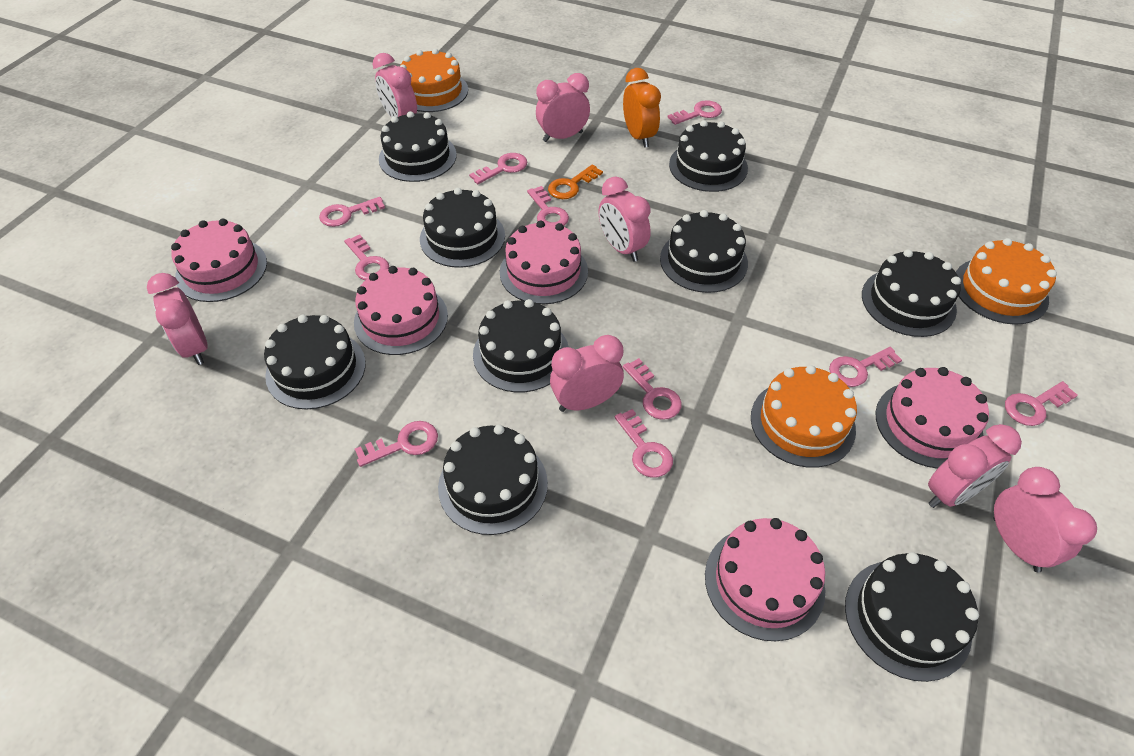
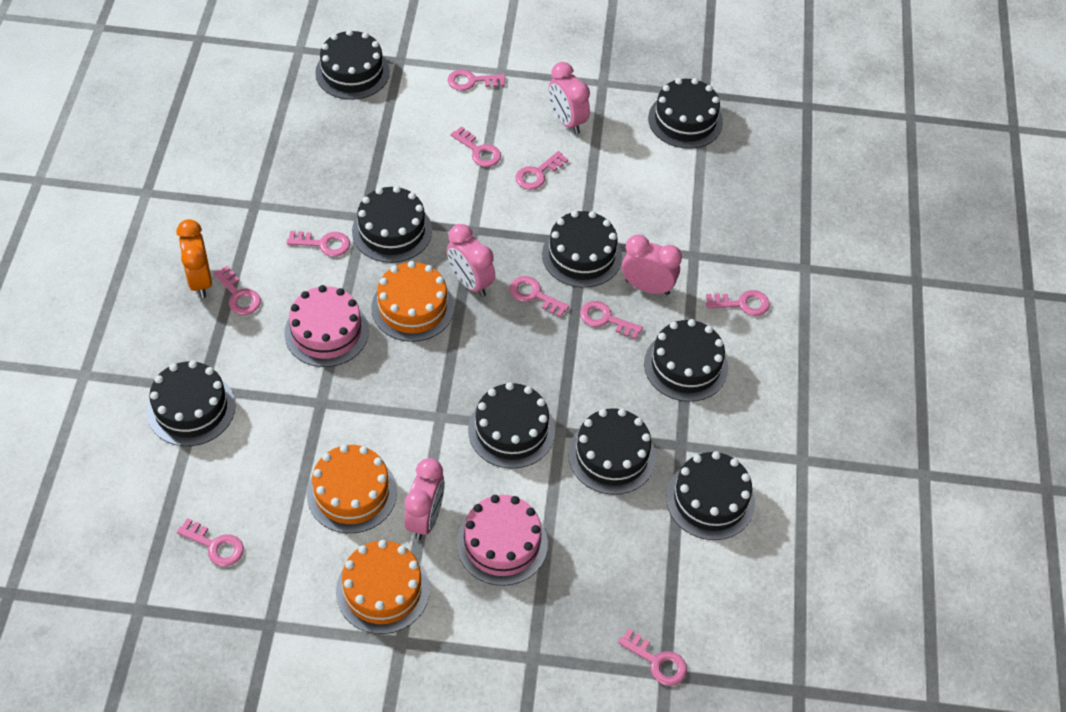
orange key: [548,164,603,199] = 1 -> none = 0
pink cake: [171,219,267,302] [354,266,448,355] [500,220,588,304] [705,518,825,641] [876,367,989,469] = 5 -> [284,285,369,367] [456,495,548,586] = 2
pink clock: [147,273,207,365] [372,53,417,118] [536,73,590,142] [550,335,624,412] [599,176,651,262] [928,424,1022,508] [993,467,1097,572] = 7 -> [404,458,445,540] [447,224,495,297] [548,62,590,134] [622,234,682,295] = 4

